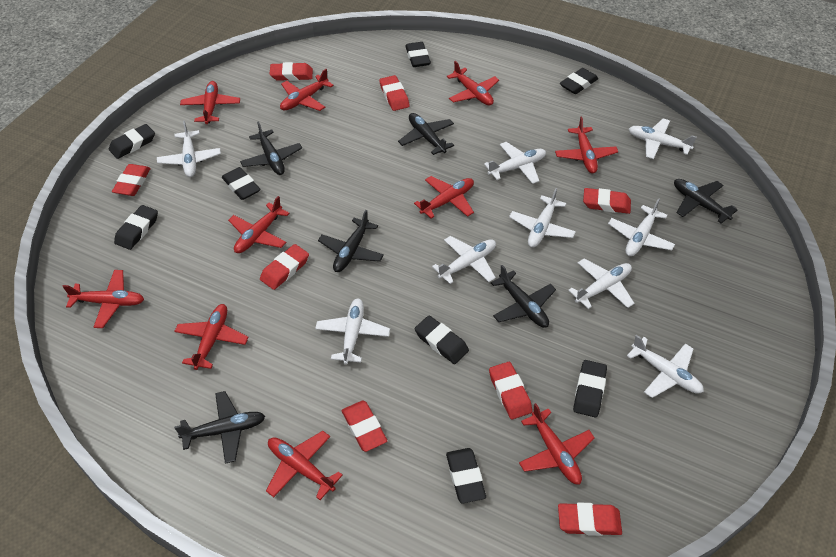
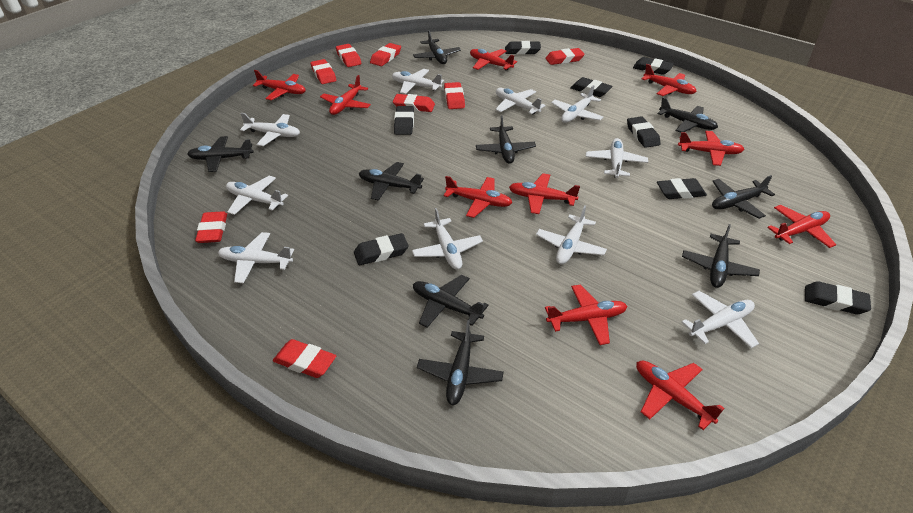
black plane: [174,391,265,464] [240,121,302,175] [318,210,384,272] [398,113,454,155] [491,265,556,328] [674,179,737,223] = 6 -> [187,136,253,172] [359,162,424,201] [413,30,461,64] [413,275,489,328] [417,320,504,405] [476,115,536,164] [658,97,718,133] [682,224,760,288] [712,175,775,219] = 9
white plane: [157,121,221,177] [315,298,390,365] [432,236,496,284] [484,142,546,184] [509,188,576,248] [568,259,634,309] [608,198,675,256] [627,335,704,398] [629,119,697,159] = 9 -> [218,232,294,284] [226,176,288,215] [240,113,300,146] [392,69,444,94] [412,208,483,270] [495,88,546,114] [536,205,607,264] [551,85,603,123] [586,138,648,178] [681,291,759,348] = 10

